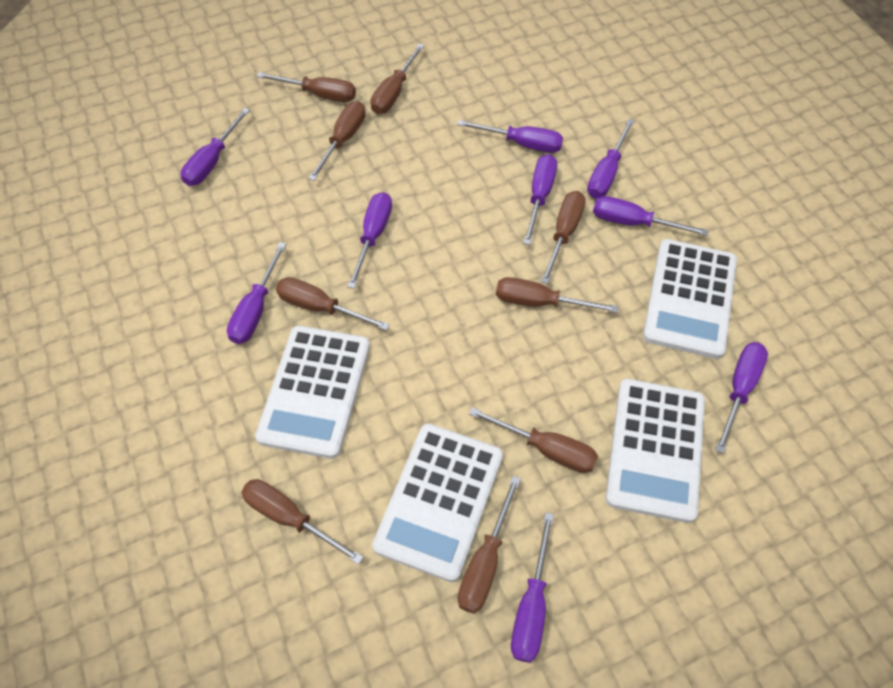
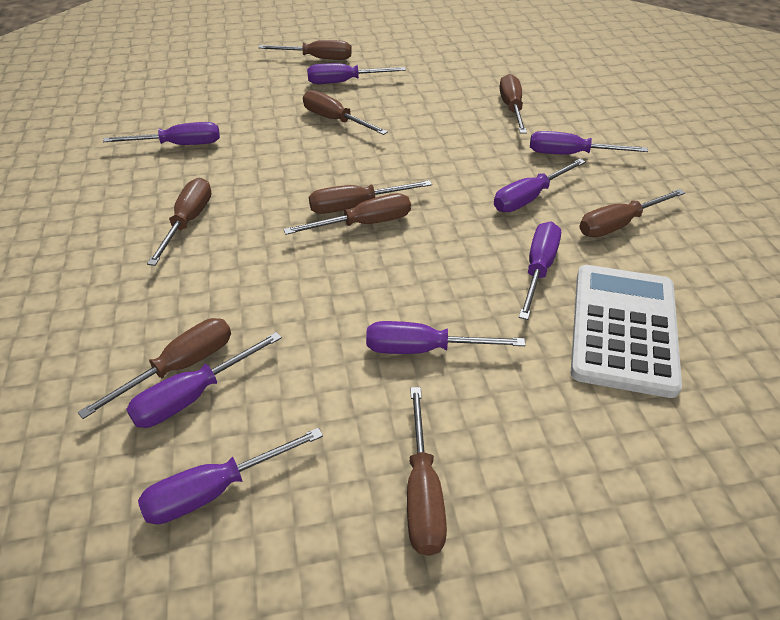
purple screwdriver: [181,108,250,186] [227,242,286,344] [347,192,392,289] [457,120,563,153] [511,513,554,663] [523,154,557,245] [587,119,635,198] [593,196,709,236] [715,342,768,454] = 9 -> [103,122,220,145] [126,332,282,428] [138,428,323,524] [307,63,406,84] [366,321,525,354] [494,159,586,212] [519,222,561,320] [530,131,648,154] = 8
white calculator: [255,326,370,459] [372,424,503,582] [605,379,705,523] [643,239,737,359] = 4 -> [571,265,682,398] = 1

